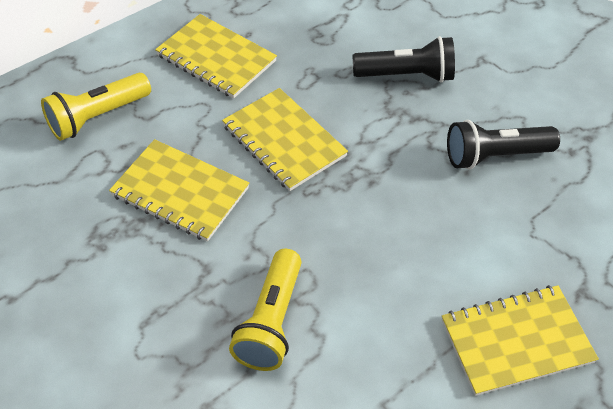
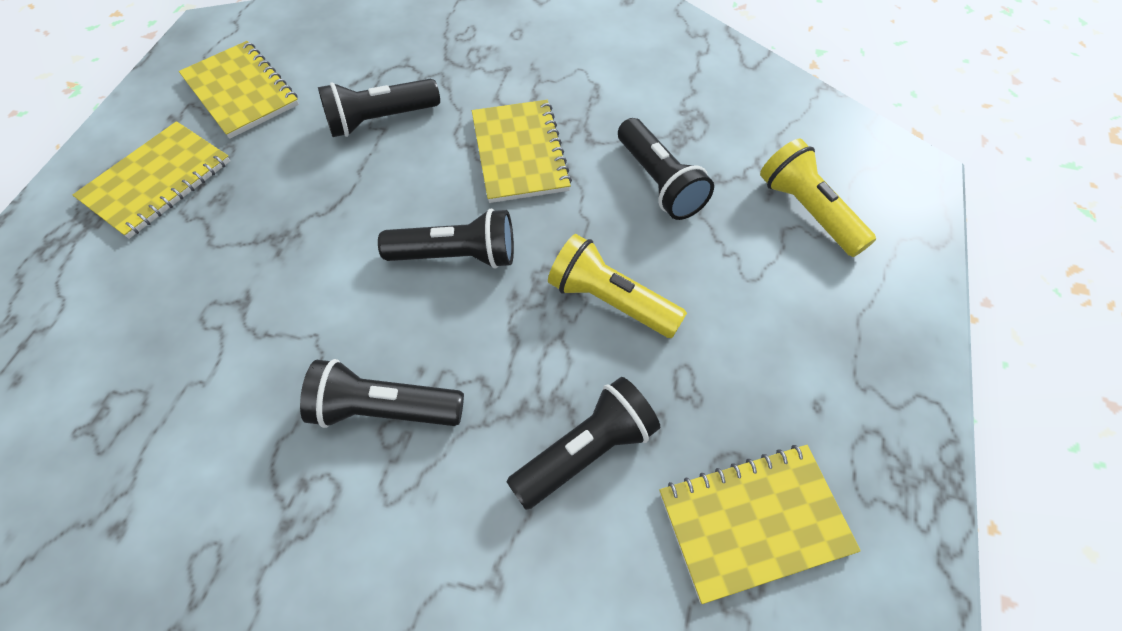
black flashlight: [352,36,455,83] [447,120,560,170] = 2 -> [300,359,464,428] [318,79,440,137] [378,208,514,269] [506,377,660,510] [618,118,714,220] = 5

